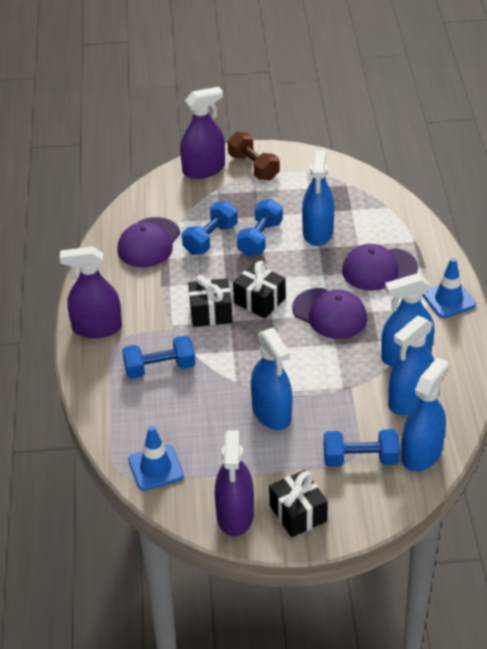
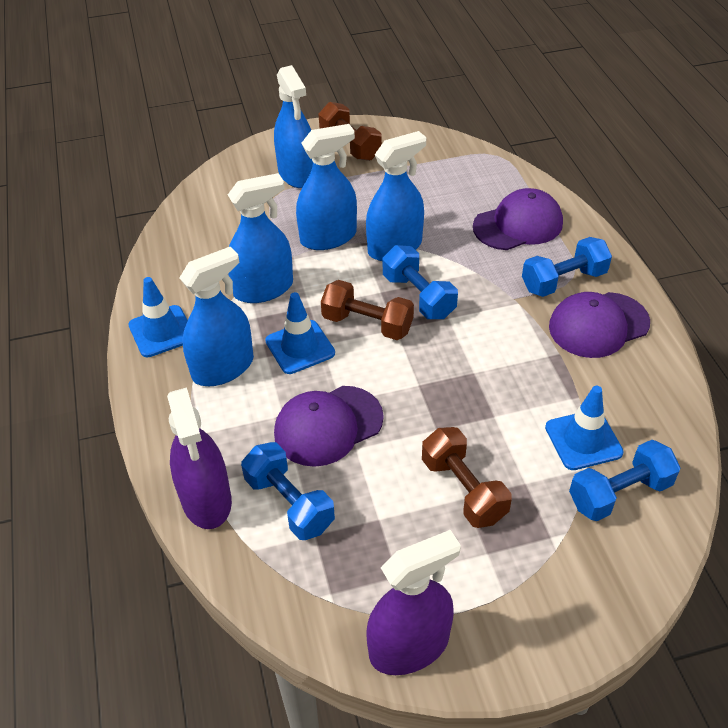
black gift: [188,275,232,327] [233,261,286,318] [269,470,328,537] = 3 -> none = 0
blue traffic cone: [128,426,184,491] [422,258,476,318] = 2 -> [129,277,188,357] [265,292,335,374] [545,386,624,470] = 3
brown dumbbell: [227,131,280,180] = 1 -> [319,102,382,161] [321,280,414,340] [422,427,512,528] = 3
purple spray bottle: [60,246,122,338] [180,87,225,179] [215,430,254,537] = 3 -> [167,387,232,529] [367,530,461,675] = 2

